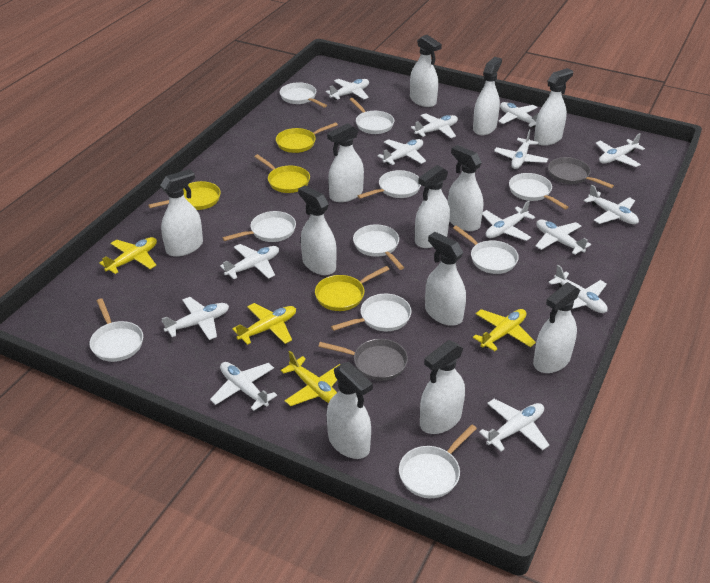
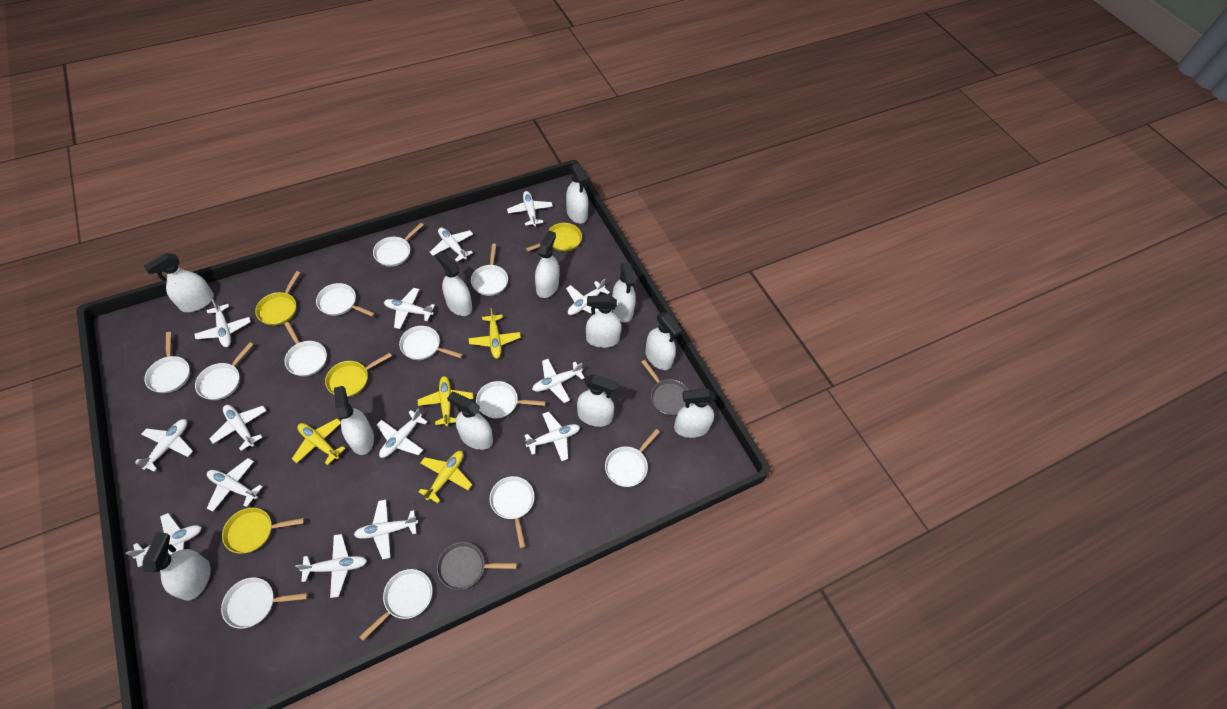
white pan: [90,298,143,362] [222,211,296,242] [280,82,327,108] [331,294,411,331] [349,98,394,134] [353,225,404,270] [358,170,421,199] [399,425,477,498] [453,225,519,274] [509,173,568,209] = 10 -> [145,332,190,393] [195,342,254,400] [221,578,308,629] [284,322,327,377] [316,283,375,317] [359,569,433,641] [373,223,424,267] [399,326,463,360] [471,243,508,296] [476,381,546,419] [490,476,534,548] [605,429,660,487] = 12

